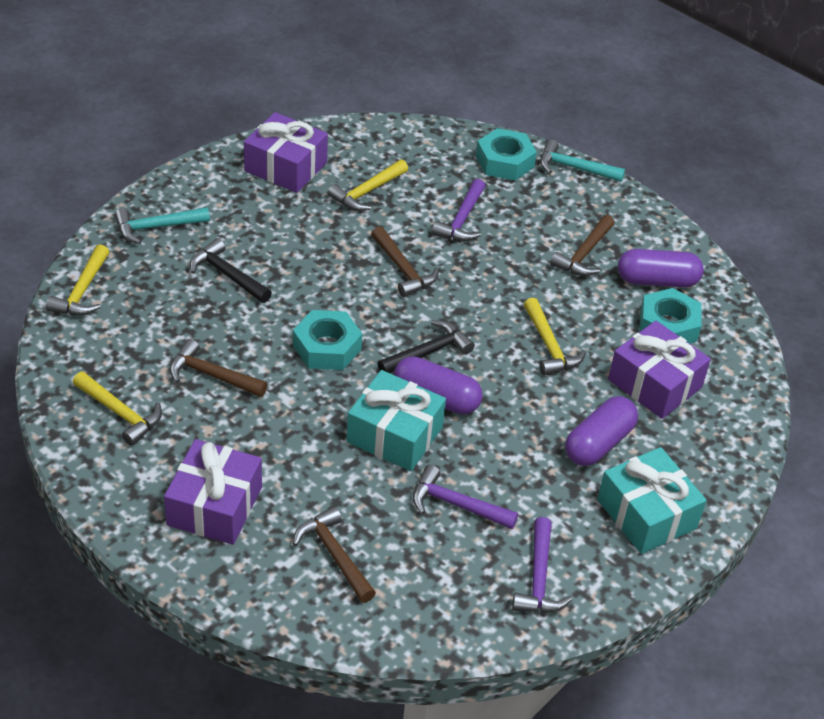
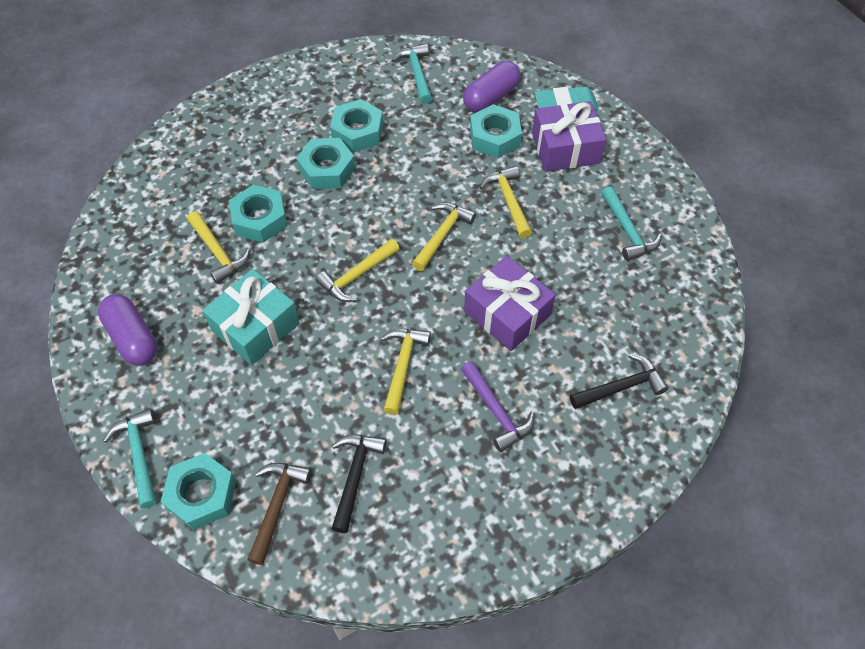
brown hammer: [170,339,268,397] [293,506,376,603] [371,226,439,297] [550,215,615,276] = 4 -> [247,463,311,565] = 1
purple capsule: [394,356,483,414] [565,396,638,466] [618,249,704,287] = 3 -> [98,294,158,366] [463,61,520,113] = 2
purple gift: [164,439,262,545] [244,112,328,193] [608,321,711,419] = 3 -> [464,256,556,351] [532,101,606,172] = 2
purple hammer: [413,465,518,529] [432,179,485,241] [512,517,573,613] = 3 -> [461,361,534,452] = 1
turquoise eraser: none = 0 -> [534,87,598,110] = 1
turquoise gift: [346,370,446,471] [597,447,707,554] = 2 -> [202,269,300,365] = 1
turquoise hammer: [115,207,210,244] [540,139,625,182] = 2 -> [103,408,157,508] [392,44,432,104] [601,186,662,261] = 3
turquoise nut: [293,310,362,370] [476,128,537,181] [639,288,701,344] = 3 -> [161,453,236,530] [229,185,287,243] [296,138,355,189] [330,99,383,153] [470,104,522,158] = 5
yellow hammer: [46,244,109,316] [73,371,162,446] [328,159,408,211] [524,298,586,376] = 4 -> [187,211,250,284] [316,239,400,302] [380,329,431,415] [412,202,476,271] [479,166,532,238] = 5

